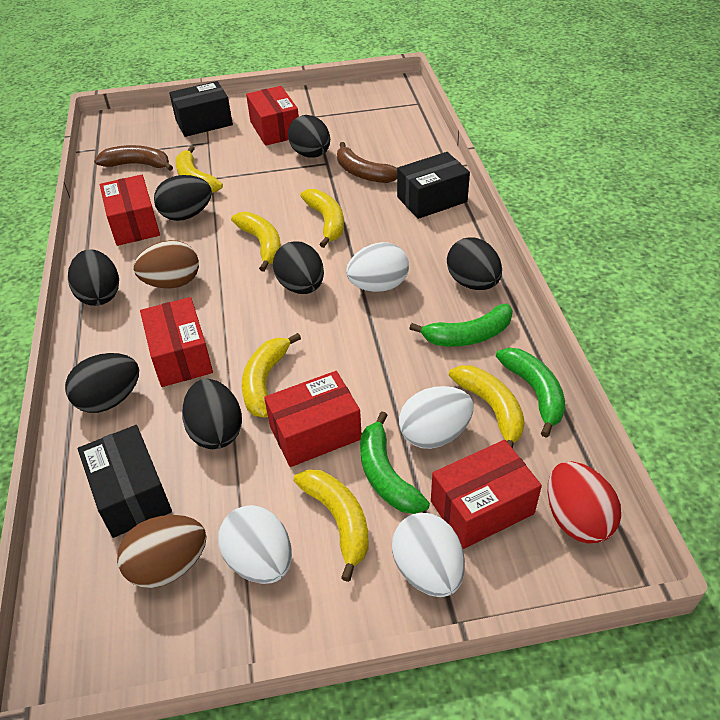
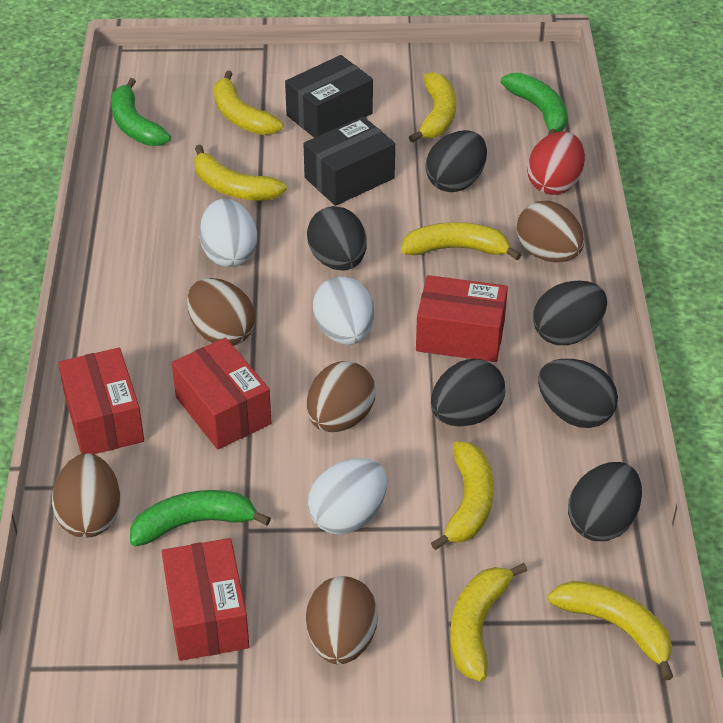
black box: [78,425,172,538] [169,81,233,137] [397,152,470,219] = 3 -> [285,55,373,138] [303,116,395,206] = 2
black egg: [65,353,139,413] [68,249,119,306] [154,175,212,221] [182,379,242,449] [273,241,324,294] [288,115,330,158] [447,237,502,290] = 7 -> [307,206,367,271] [426,130,487,192] [431,359,505,426] [533,281,607,345] [538,359,618,428] [568,462,642,541] = 6
brown banana: [94,145,173,171] [337,142,397,183] = 2 -> none = 0
brown egg: [117,515,206,588] [134,240,199,289] = 2 -> [52,454,120,538] [187,278,255,346] [306,576,378,664] [307,361,376,432] [517,201,584,262] = 5
red box: [100,175,160,246] [140,297,213,387] [246,86,299,146] [264,371,361,467] [431,440,542,549] = 5 -> [58,348,144,454] [162,538,249,661] [172,338,272,449] [416,275,508,362] = 4
white egg: [218,505,292,584] [346,242,409,292] [392,513,465,597] [399,386,473,449] = 4 -> [199,199,257,267] [308,458,387,535] [313,276,374,345] = 3
yellow banana: [175,146,223,193] [231,212,281,272] [242,333,301,418] [294,469,369,582] [300,189,344,248] [449,365,525,449] = 6 -> [194,145,287,201] [214,71,283,135] [401,222,521,260] [409,72,456,143] [431,441,494,550] [450,563,527,681] [548,581,673,680] = 7

